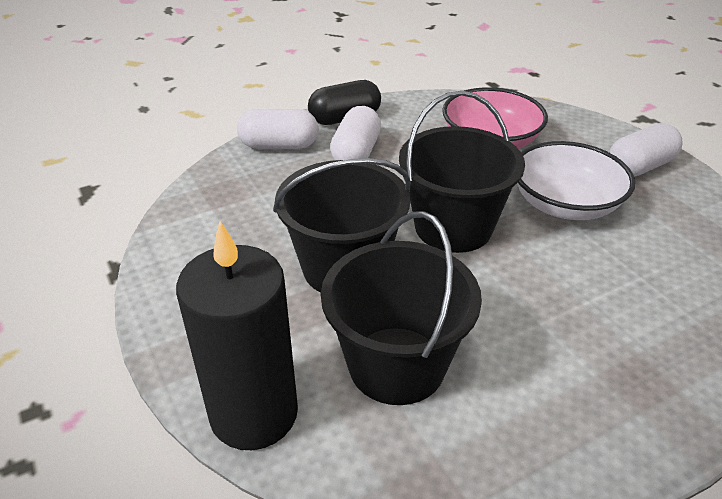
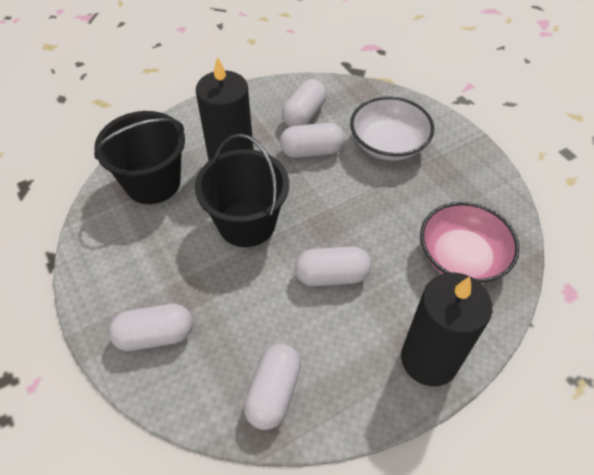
black bucket: [273,158,411,292] [321,211,482,405] [399,91,525,253] = 3 -> [94,111,185,204] [195,134,289,247] = 2
black candle: [176,221,298,450] = 1 -> [196,57,254,161] [401,272,492,386] = 2
black capsule: [308,80,381,125] = 1 -> none = 0
white capsule: [237,109,319,149] [330,106,381,160] [609,123,683,177] = 3 -> [108,304,193,351] [244,344,301,430] [280,123,345,158] [282,79,327,127] [295,246,371,286] = 5

